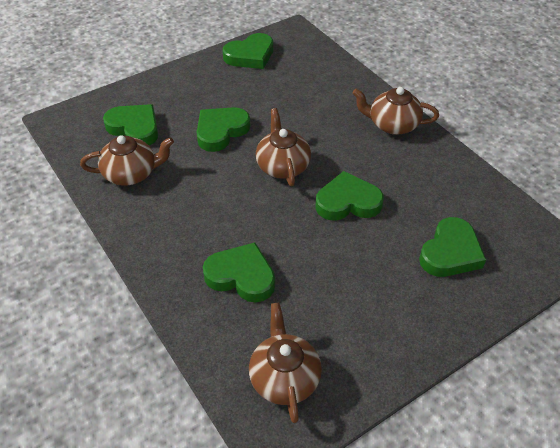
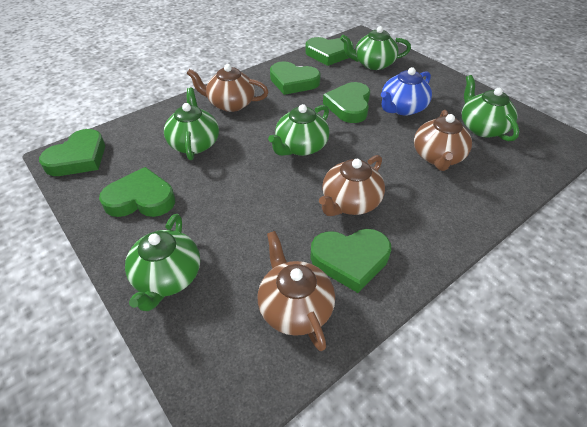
blue teapot: none = 0 -> [381,67,432,115] = 1
green teapot: none = 0 -> [125,214,200,311] [164,87,219,160] [268,104,330,156] [340,26,411,70] [462,75,519,142] = 5

